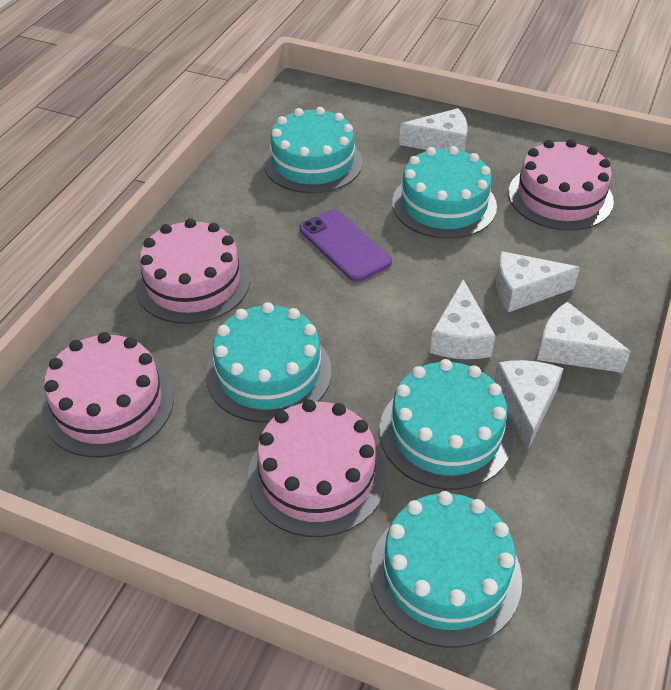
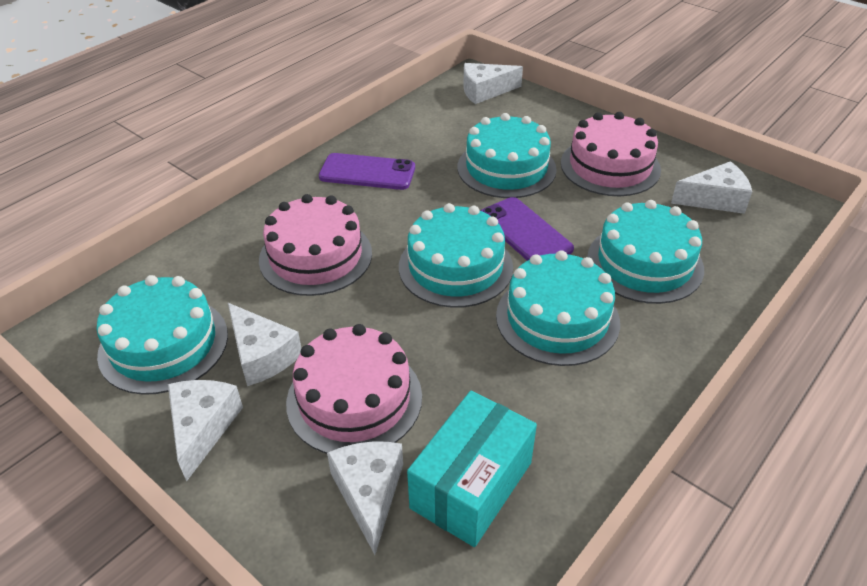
pink cake: [42,332,174,458] [135,218,250,324] [247,399,387,537] [508,139,614,231] = 4 -> [259,194,372,296] [286,324,422,454] [561,112,661,196] = 3
purple phone: [299,209,392,282] = 1 -> [319,153,415,190] [480,197,574,261] = 2
turquoise box: none = 0 -> [407,391,537,547] = 1

